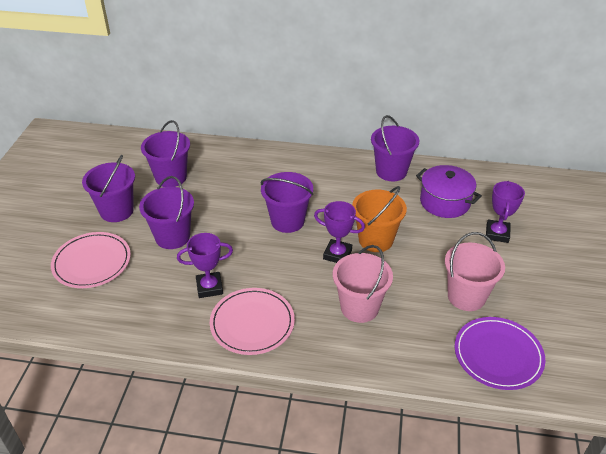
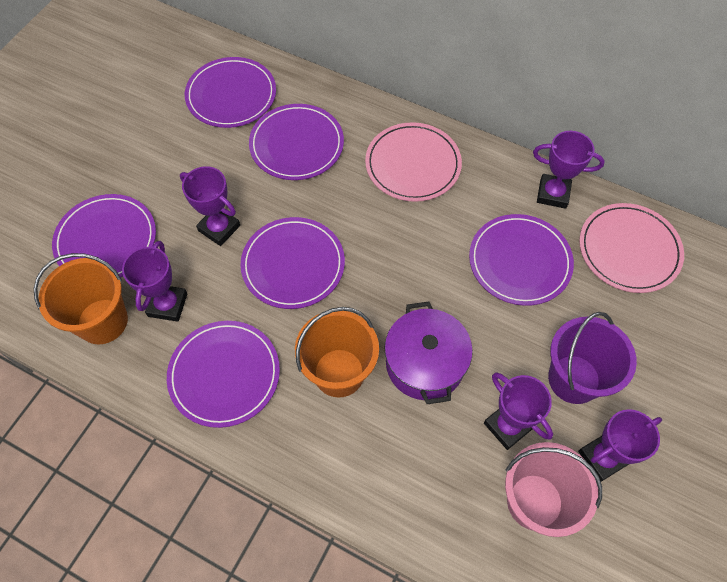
orange bucket: [352,186,407,252] = 1 -> [34,253,128,344] [295,307,379,398] = 2
pink bucket: [333,245,393,323] [445,232,505,311] = 2 -> [505,442,602,537] = 1
purple bucket: [82,155,135,222] [139,176,194,249] [141,120,190,187] [260,172,313,233] [371,115,419,181] = 5 -> [548,312,637,404] = 1
purple plate: [455,317,545,390] = 1 -> [52,194,156,277] [167,321,280,428] [185,57,276,128] [240,217,345,309] [249,104,344,180] [469,214,574,306] = 6
purple trophy: [177,233,233,298] [314,201,365,263] [486,181,525,243] = 3 -> [122,241,187,322] [180,166,240,246] [484,372,553,450] [533,131,605,209] [578,409,662,482] = 5

